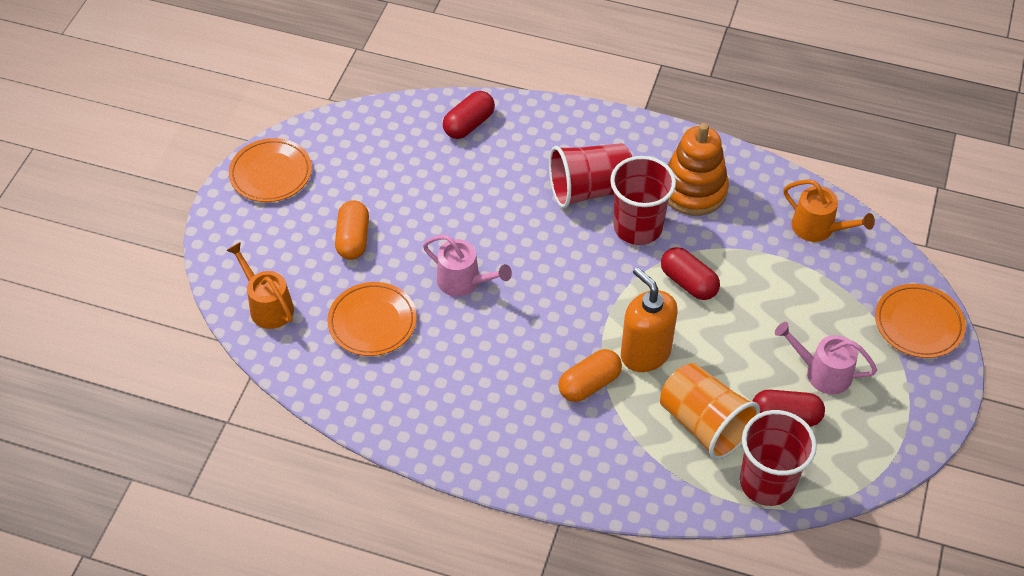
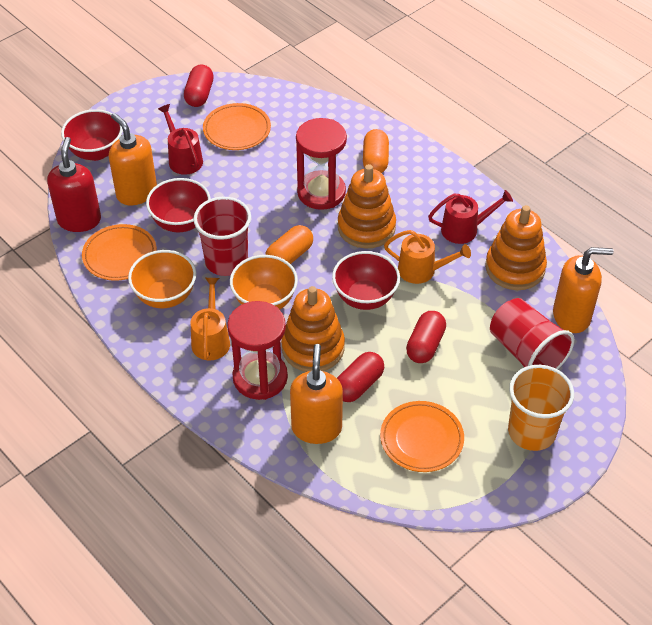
orange bowl: none = 0 -> [128,250,196,308] [230,255,298,310] = 2
orange soap dispenser: [621,267,678,372] = 1 -> [109,113,157,205] [290,344,343,444] [553,247,614,333] = 3
orange stacking toy: [668,123,729,216] = 1 -> [281,286,345,372] [338,164,396,249] [485,205,547,290] = 3
pink watering can: [423,235,512,297] [775,322,877,394] = 2 -> none = 0
red bowl: none = 0 -> [61,109,123,161] [146,178,211,232] [332,251,400,310] = 3
red cup: [549,143,632,208] [610,156,676,245] [740,410,817,506] = 3 -> [193,197,251,276] [490,298,575,369] = 2
red hourglass: none = 0 -> [227,301,288,400] [296,118,347,210] = 2
red soap dispenser: none = 0 -> [47,137,101,232] = 1
red watering can: none = 0 -> [158,104,203,175] [428,190,513,244] = 2

